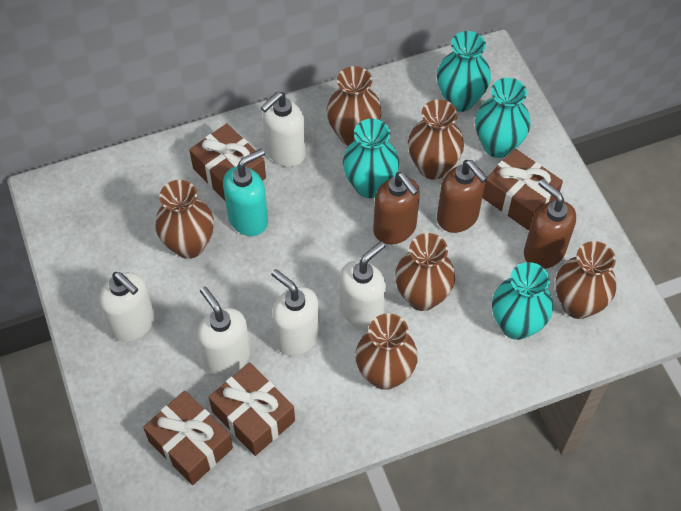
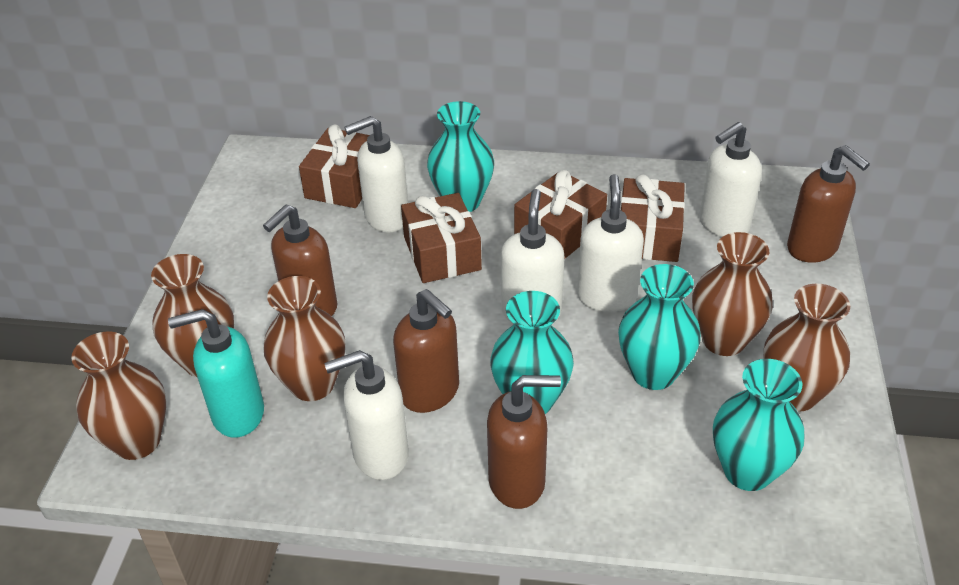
brown soap dispenser: [373,172,420,244] [437,160,488,233] [524,179,576,269] = 3 -> [263,204,337,316] [393,289,459,413] [487,375,561,509] [787,145,870,263] = 4
brown vase: [155,180,214,259] [327,66,382,146] [355,313,418,390] [395,233,455,311] [408,99,464,180] [556,241,616,319] = 6 -> [71,332,166,460] [151,254,234,377] [264,276,346,401] [692,232,773,356] [764,284,850,411] = 5

